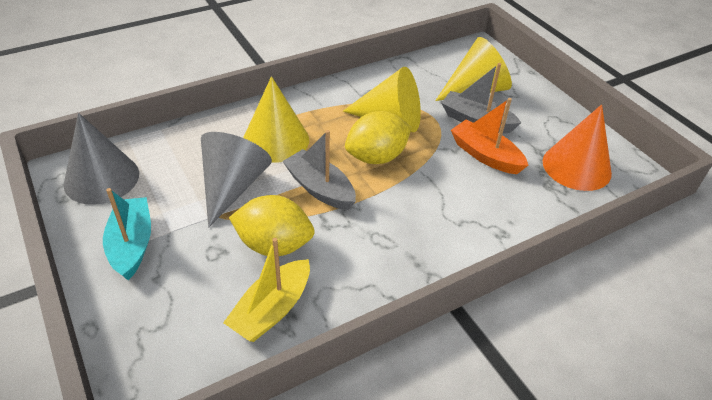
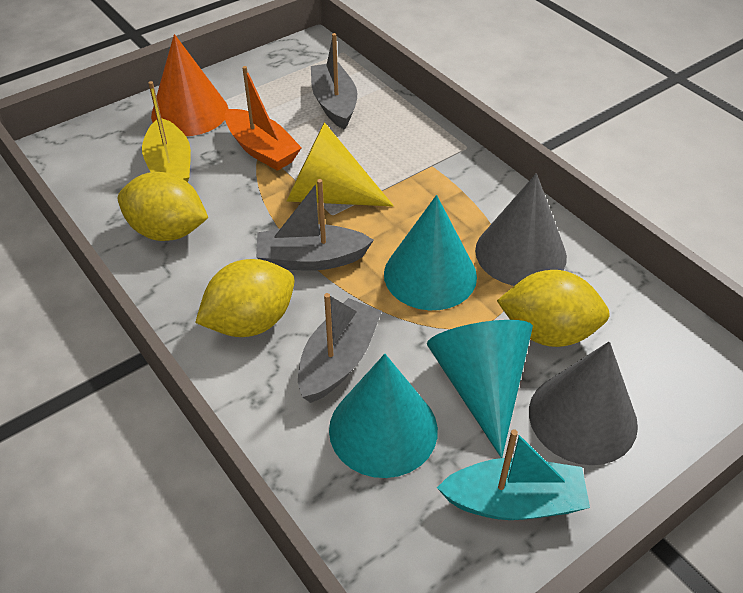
grey boat: [282,130,356,210] [441,63,522,133] = 2 -> [256,179,374,271] [298,293,382,403] [311,33,357,130] = 3
turquoise cone: none = 0 -> [329,354,438,478] [384,195,477,310] [427,320,533,458] = 3
yellow cone: [243,76,309,163] [343,66,421,132] [435,37,512,101] = 3 -> [286,122,394,207] = 1
yellow lemon: [229,195,315,256] [345,111,412,164] = 2 -> [118,172,208,241] [195,259,294,337] [497,270,610,347] = 3

